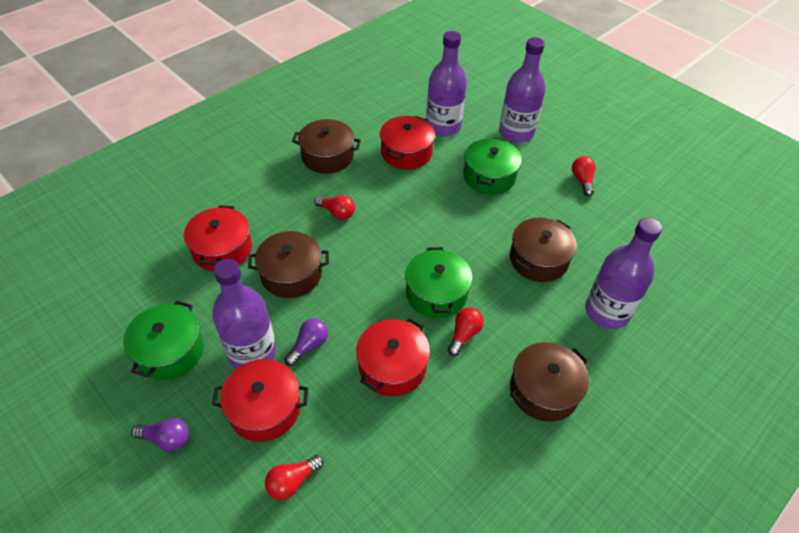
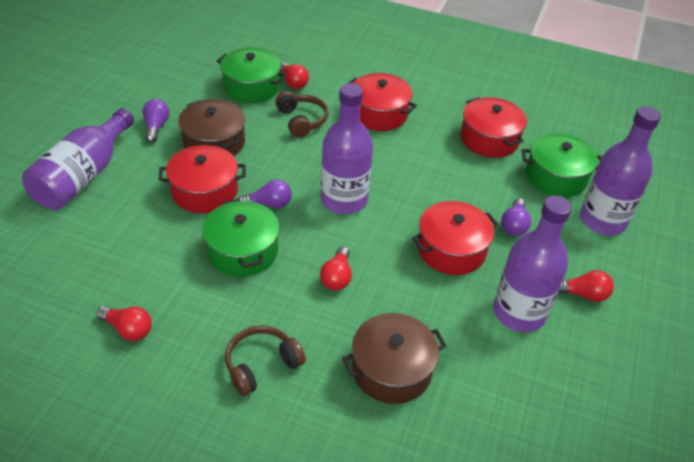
brown headphones: none = 0 -> [225,325,306,396] [275,91,329,138] = 2
brown pot: [248,231,329,298] [292,119,361,174] [510,218,577,282] [510,342,589,422] = 4 -> [178,99,245,156] [342,313,446,404] = 2
purple light bulb: [132,418,189,451] [285,318,328,366] = 2 -> [143,99,169,143] [238,179,292,208] [501,198,531,236] = 3

